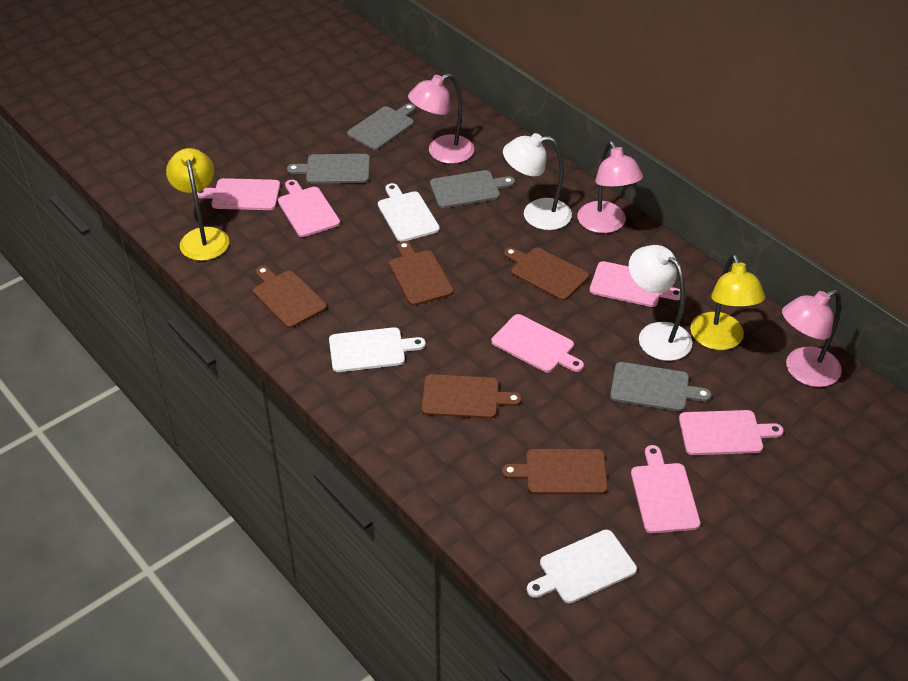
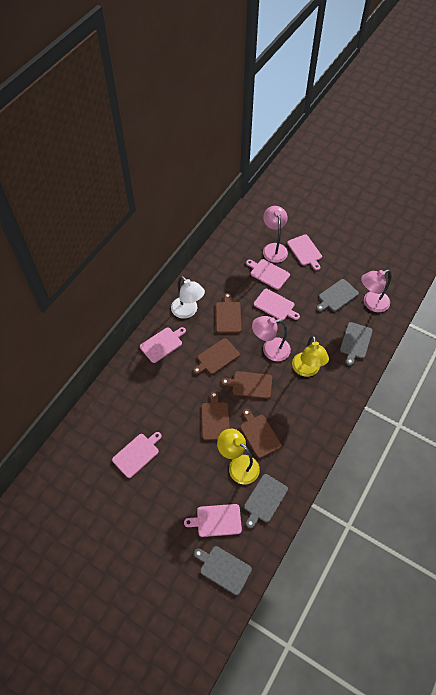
white cutting board: [329,327,426,372] [378,183,440,242] [527,530,637,603] = 3 -> none = 0
white lamp: [503,133,572,230] [629,245,692,361] = 2 -> [171,276,205,319] = 1

